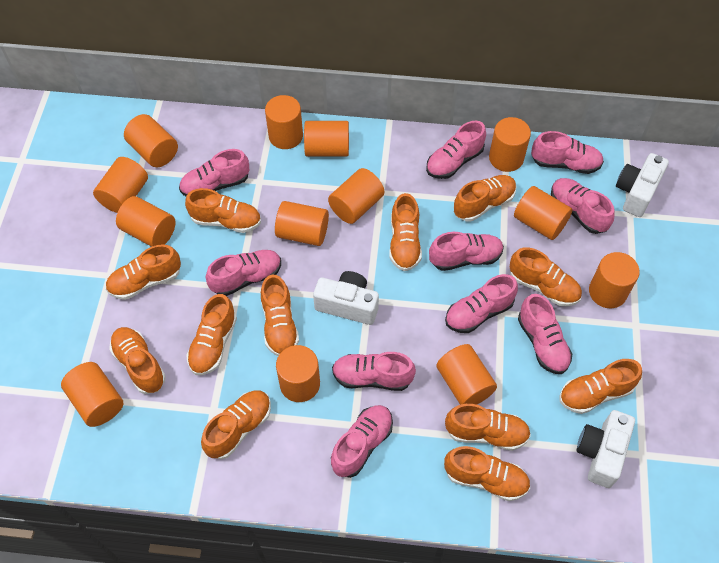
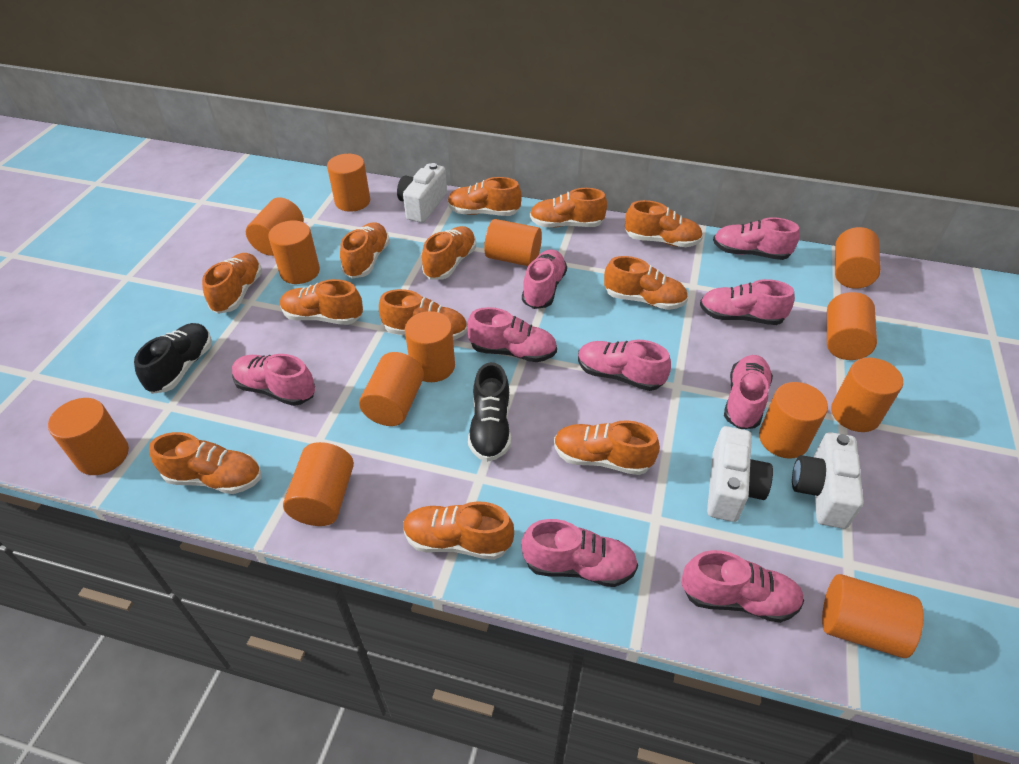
black shoe: none = 0 -> [134,323,212,394] [468,362,511,462] = 2
pink shoe: [179,149,249,196] [206,250,281,296] [331,405,393,478] [332,352,416,391] [426,121,486,179] [429,232,504,271] [445,274,518,333] [518,294,572,374] [531,131,604,174] [551,178,615,234] = 10 -> [232,354,315,406] [467,307,557,362] [521,519,638,587] [522,250,567,309] [578,340,671,391] [681,550,804,623] [700,279,795,325] [713,217,800,260] [724,355,773,429] = 9

